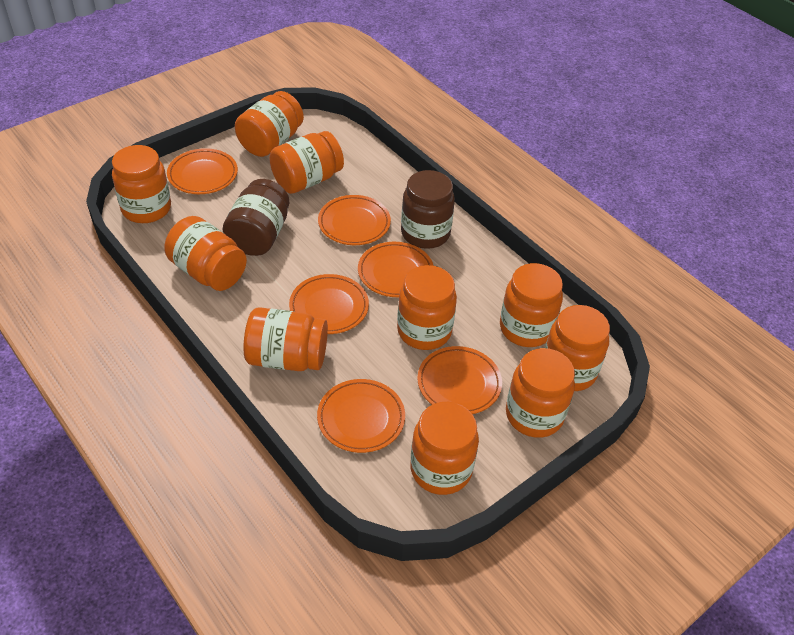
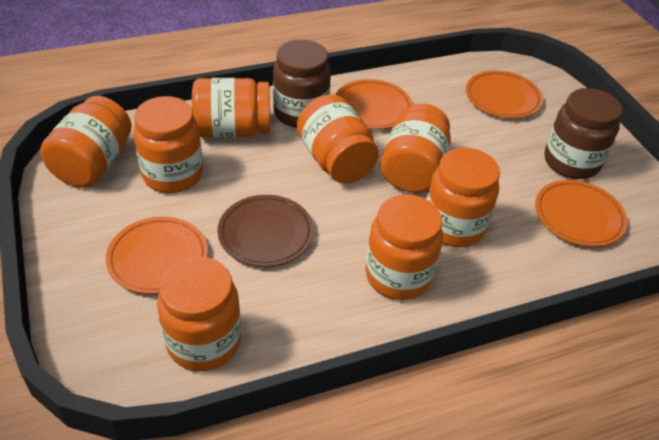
brown plate: none = 0 -> [218,195,314,267] = 1
orange jar: [112,145,171,223] [164,216,247,291] [235,91,304,157] [244,307,328,371] [269,131,344,194] [397,265,457,350] [410,402,479,495] [500,263,563,347] [506,348,575,438] [545,305,610,391] = 10 -> [40,96,132,187] [133,96,203,193] [157,256,241,371] [192,78,270,138] [297,94,379,183] [366,194,443,300] [381,103,451,193] [427,148,500,247] = 8
orange plate: [167,148,238,194] [289,274,369,334] [317,379,405,453] [318,195,391,245] [358,242,433,297] [417,346,502,414] = 6 -> [106,217,208,294] [335,79,413,129] [466,70,543,118] [535,180,627,247] = 4

